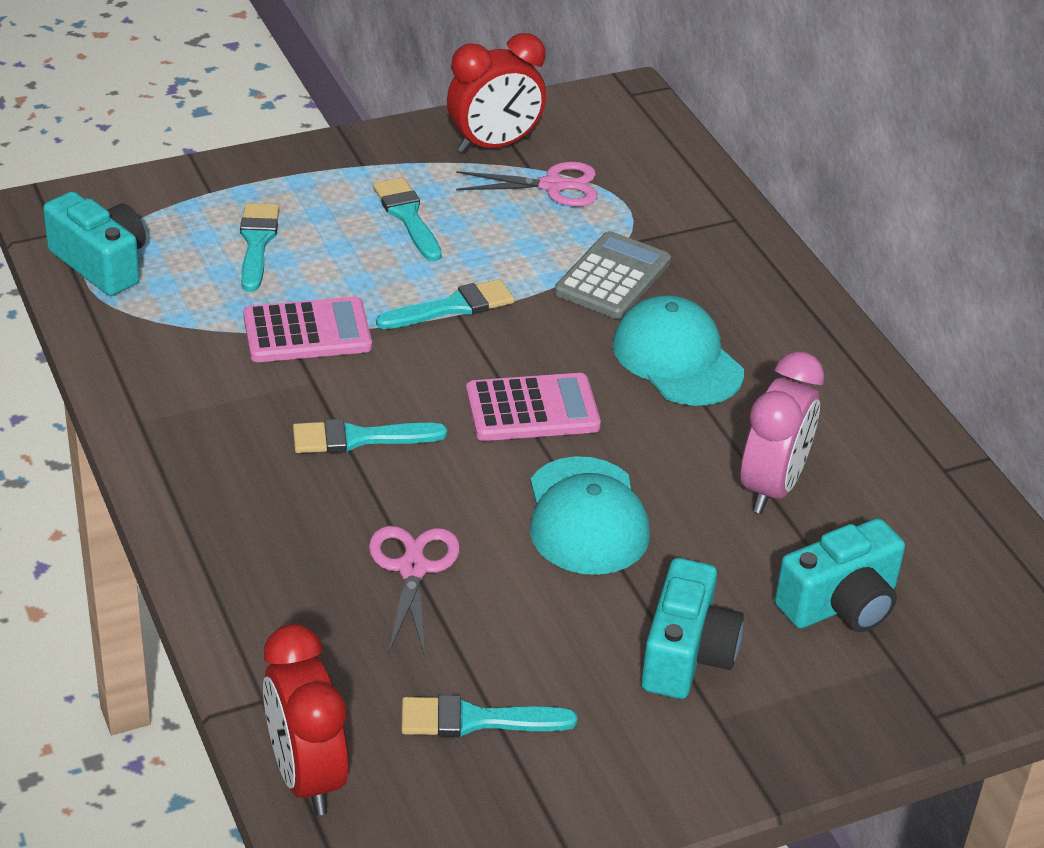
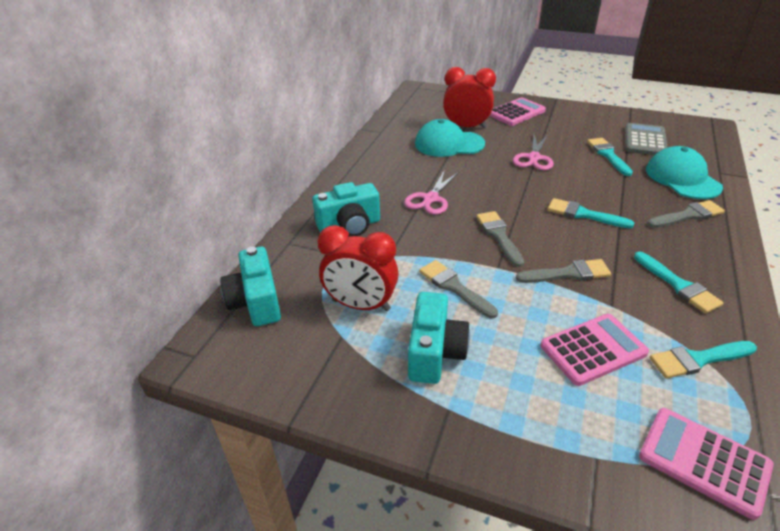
grey brush: none = 0 -> [419,260,498,318] [476,211,524,267] [516,259,611,283] [648,200,725,228] = 4
pink calculator: [243,297,372,362] [466,373,601,441] = 2 -> [490,97,546,126] [540,314,649,386] [639,408,774,520] = 3
pink clock: [740,351,824,514] = 1 -> none = 0
turquoise brush: [240,203,279,292] [293,419,447,453] [373,177,442,261] [376,279,515,329] [402,695,577,737] = 5 -> [548,198,634,228] [587,138,633,176] [634,251,723,314] [650,341,757,378] = 4

